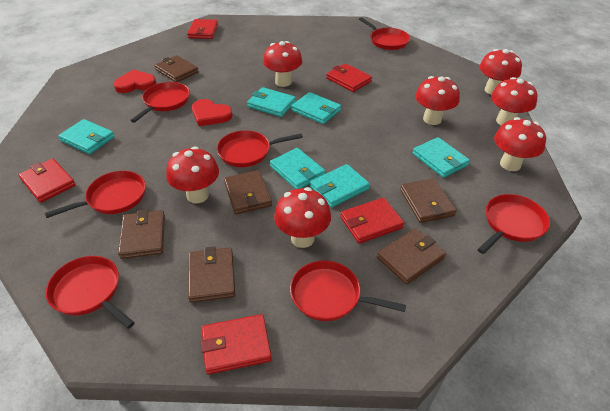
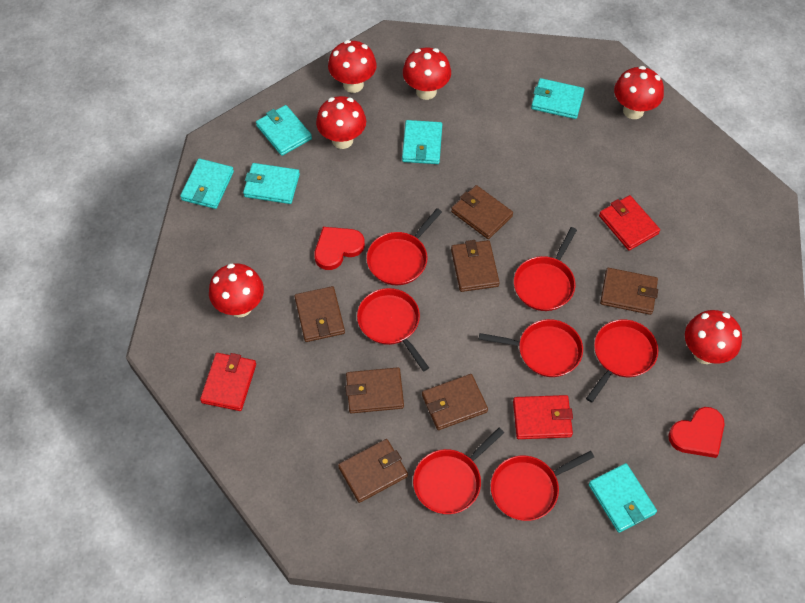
brown wallet: [118,209,165,259] [154,55,199,82] [188,247,235,303] [224,170,272,214] [377,228,446,285] [400,178,457,223] = 6 -> [294,286,345,342] [338,439,408,503] [345,367,404,413] [422,374,488,430] [451,185,513,239] [451,240,500,292] [600,268,658,315] = 7
red mushroom: [166,146,219,204] [263,41,302,87] [274,187,331,248] [415,76,460,125] [479,49,522,95] [491,77,537,126] [494,117,546,171] = 7 -> [209,264,264,317] [316,96,366,149] [328,40,377,93] [403,48,451,100] [614,66,664,119] [685,310,742,364] = 6
red wallet: [18,159,76,203] [187,19,218,39] [201,314,272,374] [326,63,372,92] [340,198,404,244] = 5 -> [200,353,256,411] [513,395,573,439] [599,195,660,250] = 3

